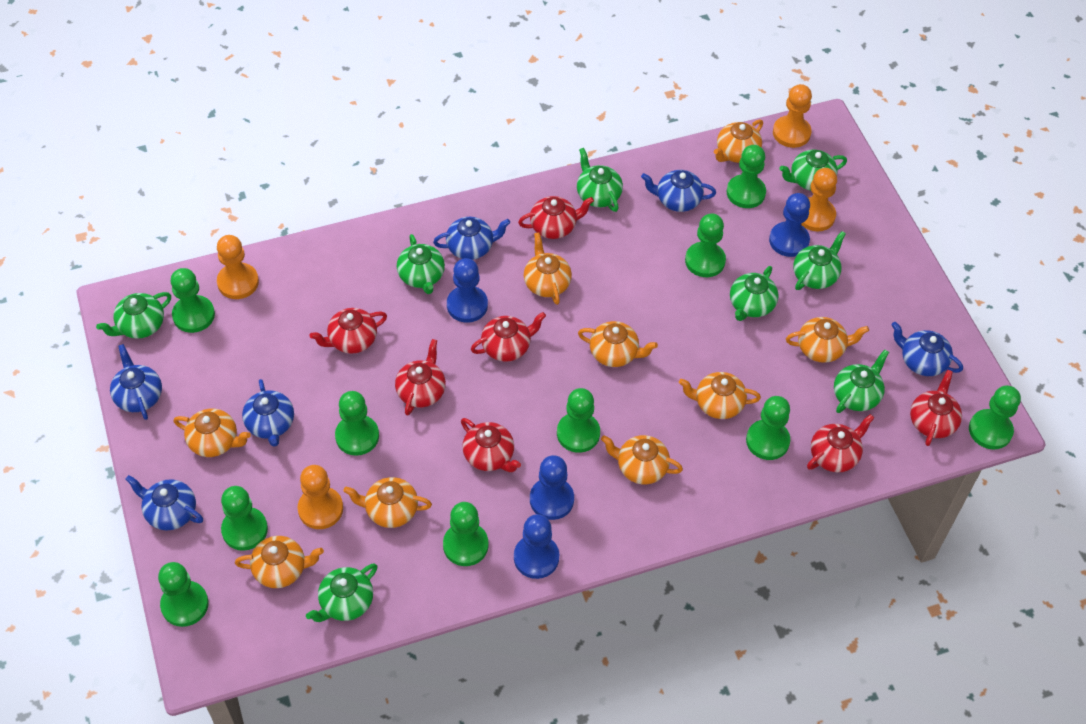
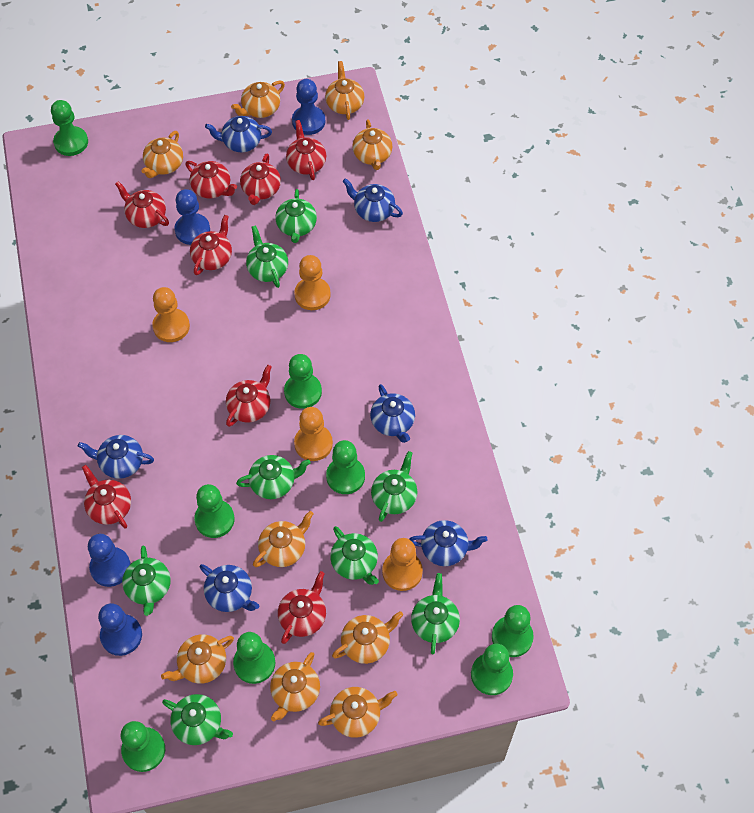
green pawn: [158,562,209,627] [170,268,215,333] [221,486,268,551] [335,391,379,456] [443,502,489,566] [557,388,600,453] [685,213,726,277] [727,145,766,208] [746,396,790,460] [969,385,1021,449] = 10 -> [51,100,88,156] [121,721,165,772] [194,484,235,538] [233,632,275,684] [284,354,322,409] [326,440,365,494] [471,644,513,695] [492,605,534,657] = 8
red teapot: [310,308,387,354] [395,339,446,416] [461,418,521,472] [471,312,546,362] [518,196,594,239] [807,414,874,472] [910,370,962,446] = 7 -> [82,465,131,529] [115,181,169,228] [185,161,237,199] [190,215,232,275] [226,365,272,427] [240,154,281,205] [278,571,326,644] [286,120,326,180] = 8

